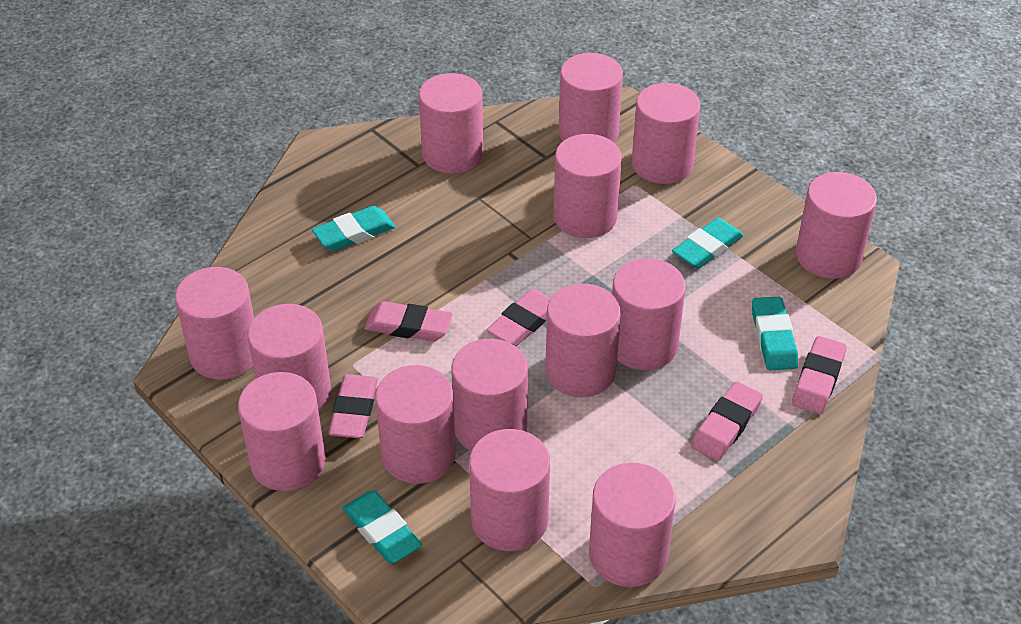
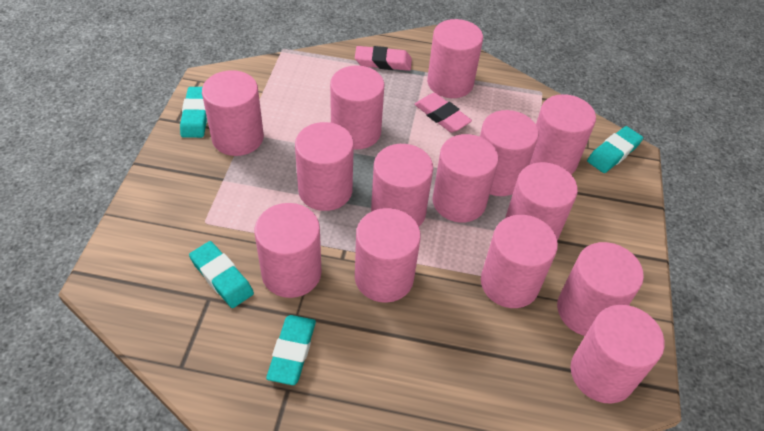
pink eraser: [328,374,378,438] [365,301,452,341] [486,289,551,346] [691,381,763,461] [792,336,847,414] = 5 -> [355,46,412,71] [414,93,472,133] = 2

